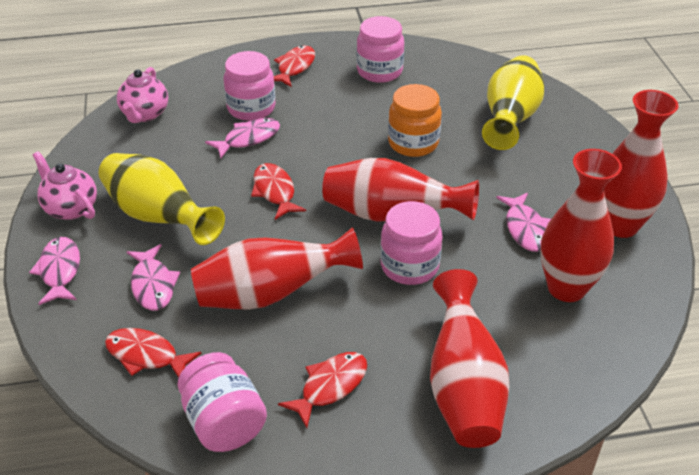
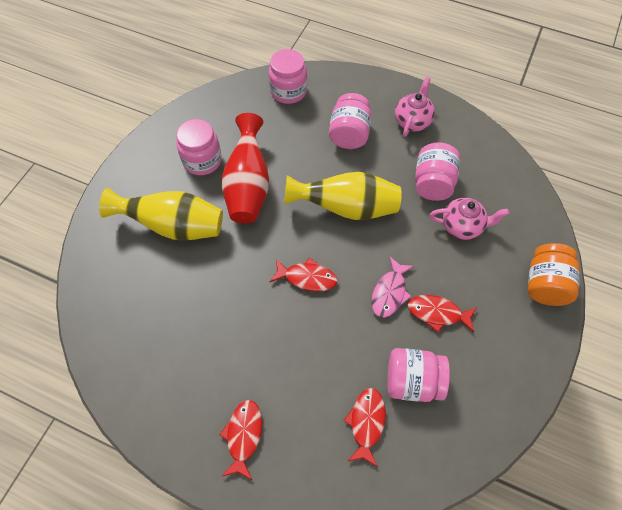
pink fish: [29,237,80,305] [127,244,180,311] [205,118,280,158] [496,193,551,252] = 4 -> [371,257,414,318] = 1
pink jar: [178,352,267,452] [223,51,275,121] [357,16,404,83] [380,201,442,285] = 4 -> [176,119,222,175] [269,49,307,104] [329,93,371,149] [387,348,450,402] [415,142,460,201] = 5
red vase: [191,227,363,309] [322,158,479,222] [430,269,510,448] [540,149,622,302] [604,90,678,238] = 5 -> [222,113,269,223] = 1

